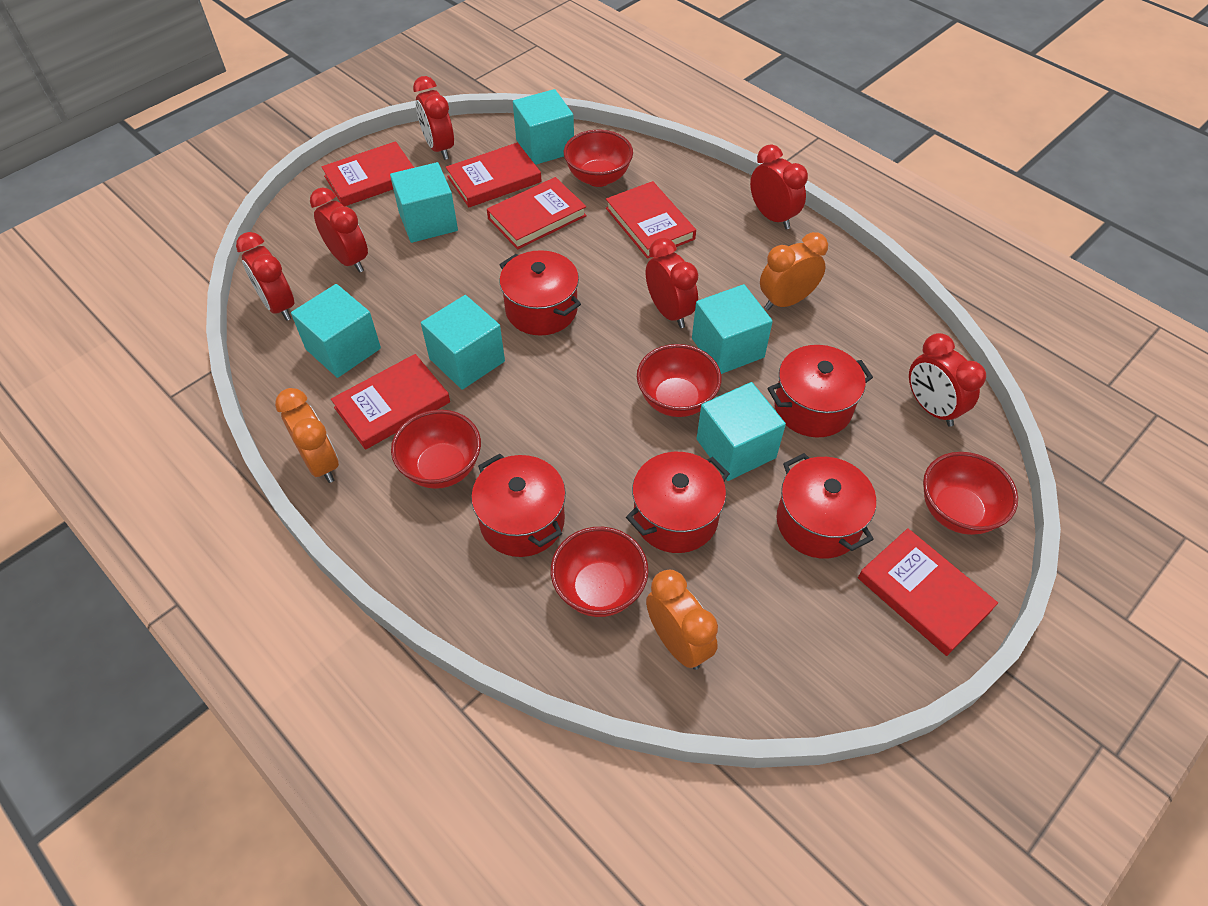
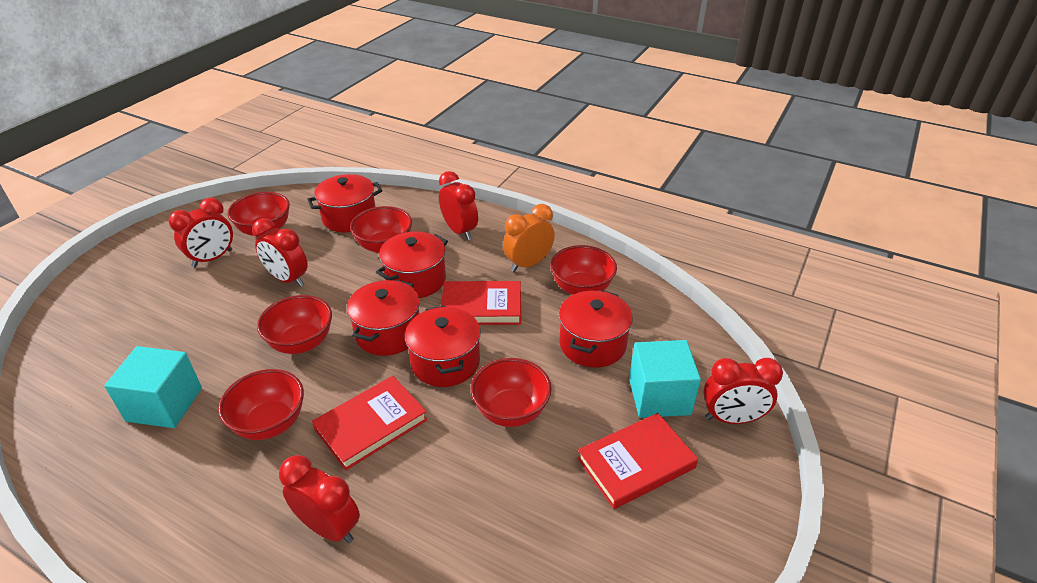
orange clock: [275,388,339,483] [646,570,718,670] [760,232,828,310] = 3 -> [503,204,555,272] = 1
red book: [321,141,414,206] [331,354,450,450] [446,142,542,207] [487,177,587,249] [606,181,696,258] [858,528,998,656] = 6 -> [312,376,428,471] [441,281,521,325] [577,413,698,509] = 3
red bowl: [391,410,481,489] [551,527,648,617] [564,130,633,187] [637,344,722,417] [923,452,1018,535] = 5 -> [218,369,304,440] [227,192,290,237] [257,295,332,354] [350,206,412,253] [471,358,551,427] [550,245,617,295] = 6
red clock: [236,232,294,321] [310,187,368,273] [413,76,454,160] [646,238,698,328] [750,144,808,229] [909,333,986,427] = 6 -> [169,198,233,267] [252,218,308,287] [279,455,360,543] [439,171,478,240] [703,358,783,424] = 5
turquoise cube: [291,284,381,378] [390,162,458,243] [421,295,505,390] [513,89,574,165] [692,284,773,374] [696,382,786,481] = 6 -> [104,346,202,428] [629,340,701,418] = 2

